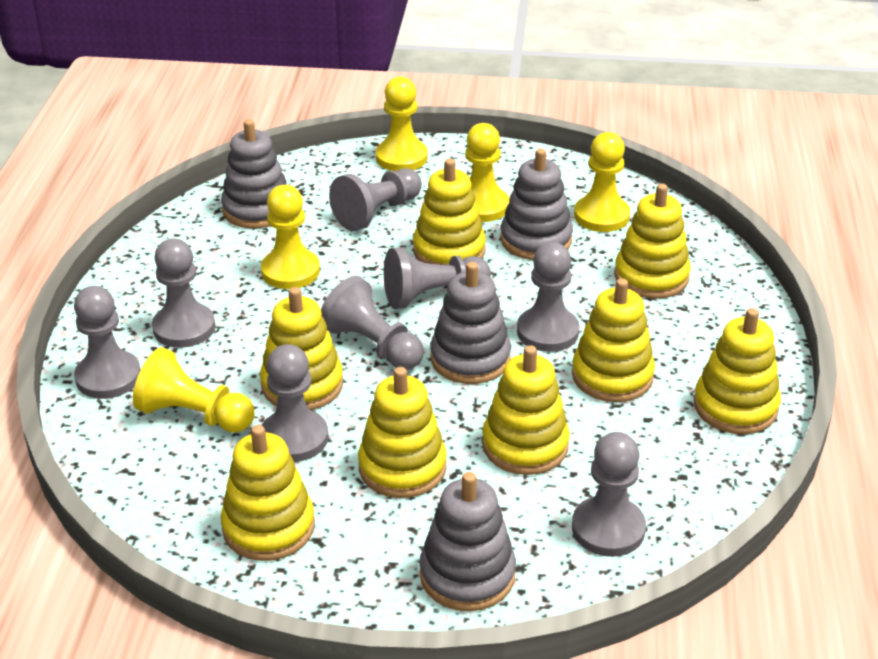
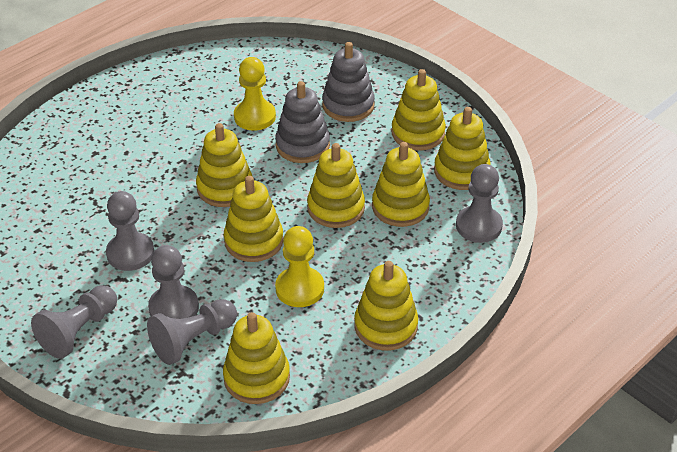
grey pawn: [74,286,141,399] [152,239,215,348] [262,344,328,462] [321,276,424,370] [329,168,422,231] [384,247,491,309] [517,242,579,352] [572,432,646,557] = 8 -> [31,285,117,359] [106,191,154,271] [147,299,237,365] [148,245,199,319] [456,164,503,243] = 5
grey stacking toy: [221,119,287,229] [420,472,516,611] [430,262,511,384] [500,148,573,260] = 4 -> [275,81,330,163] [322,42,375,122] = 2
yellow pawn: [133,347,255,433] [261,185,320,289] [376,77,428,171] [465,123,509,222] [574,132,630,232] = 5 -> [234,57,276,131] [275,226,324,307] = 2

